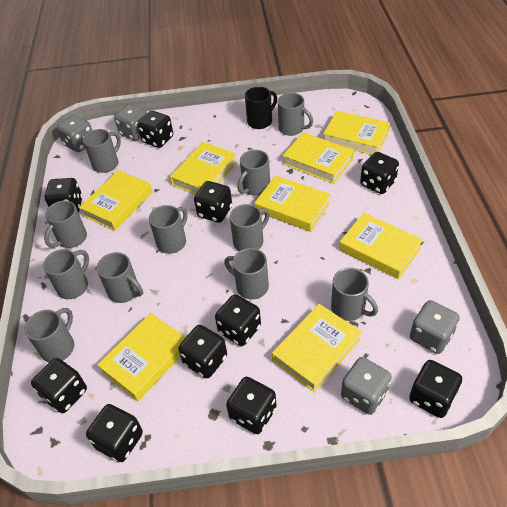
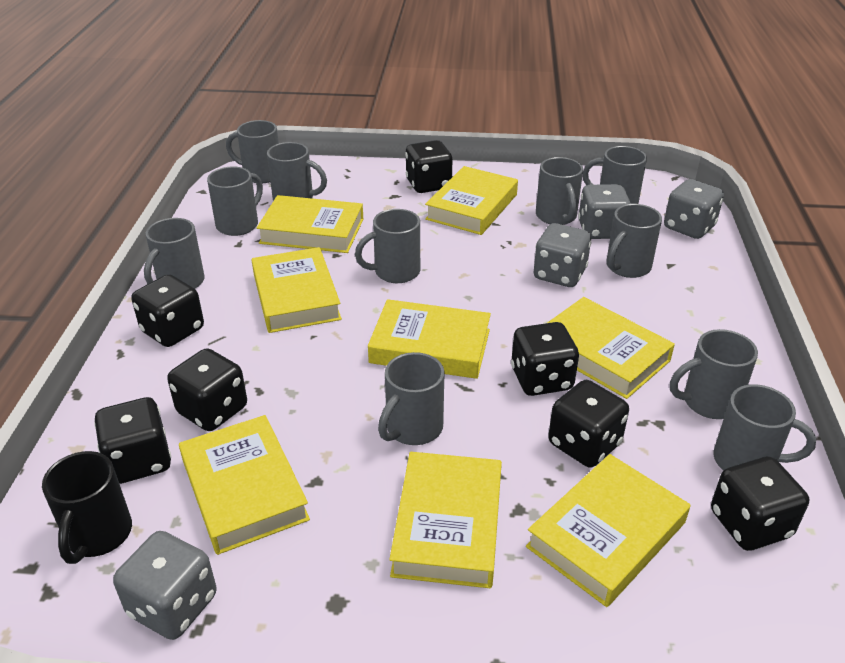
black dice: [31,358,87,413] [45,178,82,213] [86,404,143,462] [137,111,173,148] [178,325,227,378] [194,181,232,223] [215,294,261,346] [226,377,277,434] [360,152,399,194] [409,360,462,418] = 10 -> [94,397,171,484] [131,274,204,347] [167,348,247,431] [405,140,453,193] [511,322,579,396] [548,380,629,468] [711,456,809,551] = 7

